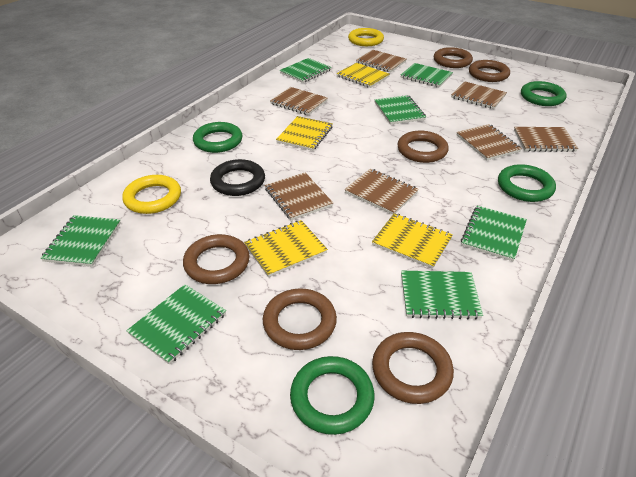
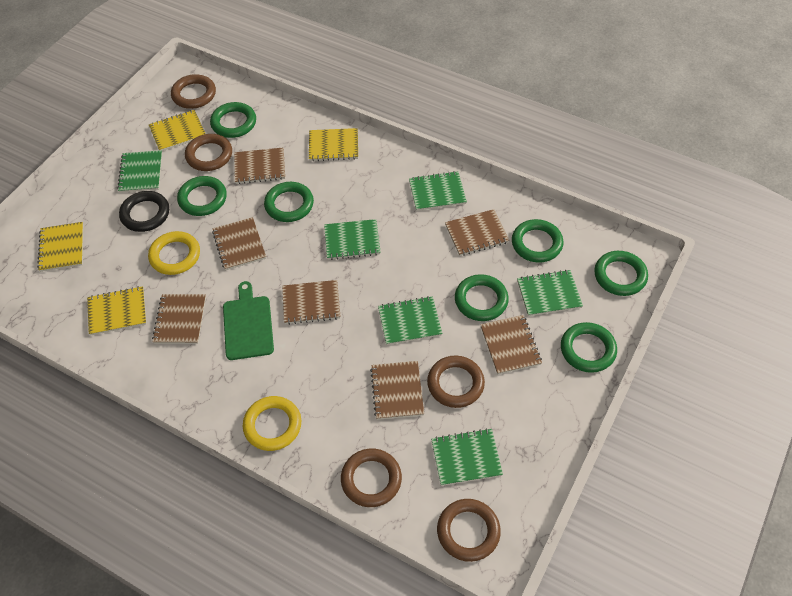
brown ring: [183,234,250,284] [263,288,337,350] [372,332,454,404] [397,131,449,163] [434,47,473,68] [469,60,510,82] = 6 -> [171,74,216,109] [185,134,232,171] [341,448,402,507] [427,356,485,408] [437,499,501,562] = 5
green cutting board: none = 0 -> [223,281,274,360] = 1
green notebook: [40,215,121,267] [126,284,226,365] [279,58,332,83] [374,95,426,125] [401,63,453,87] [401,271,483,320] [461,205,527,261] = 7 -> [117,150,162,193] [324,219,381,260] [378,296,442,345] [409,171,467,211] [431,428,503,486] [517,270,583,316] = 6
green ring: [193,122,242,153] [290,356,375,435] [498,164,556,202] [521,81,566,106] = 4 -> [177,176,227,216] [210,102,256,138] [264,182,314,222] [455,274,509,321] [512,219,564,263] [561,322,617,373] [594,251,648,296] = 7

